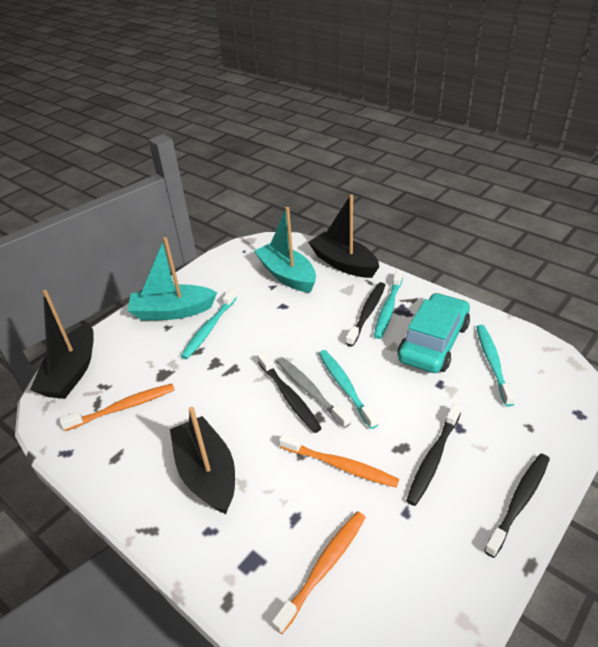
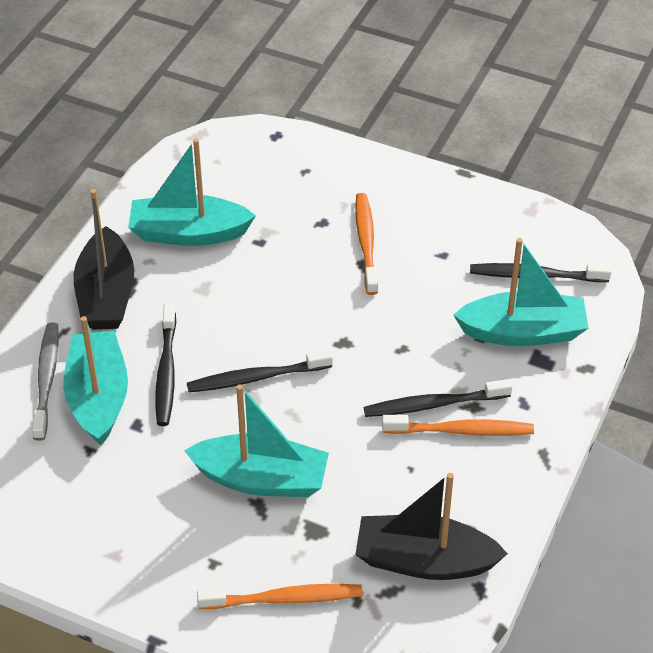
black boat: [30,290,94,399] [170,407,235,514] [308,194,379,278] = 3 -> [74,189,134,330] [355,473,508,580] = 2
turquoise boat: [128,237,217,320] [254,207,316,293] = 2 -> [63,316,128,445] [128,139,256,246] [184,384,329,497] [453,238,589,346] = 4
turquoise car: [398,293,470,373] = 1 -> none = 0
turquoise toothbrush: [181,289,237,359] [319,350,378,429] [374,270,403,339] [477,325,516,407] = 4 -> none = 0

